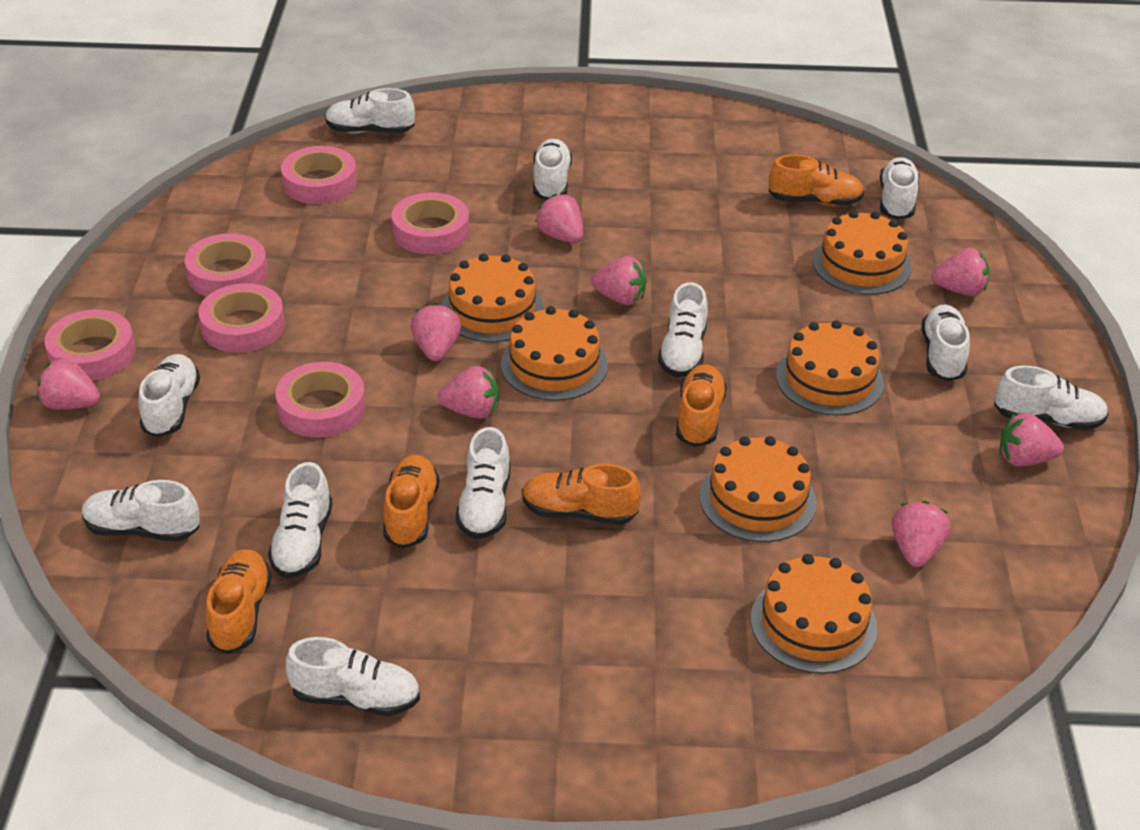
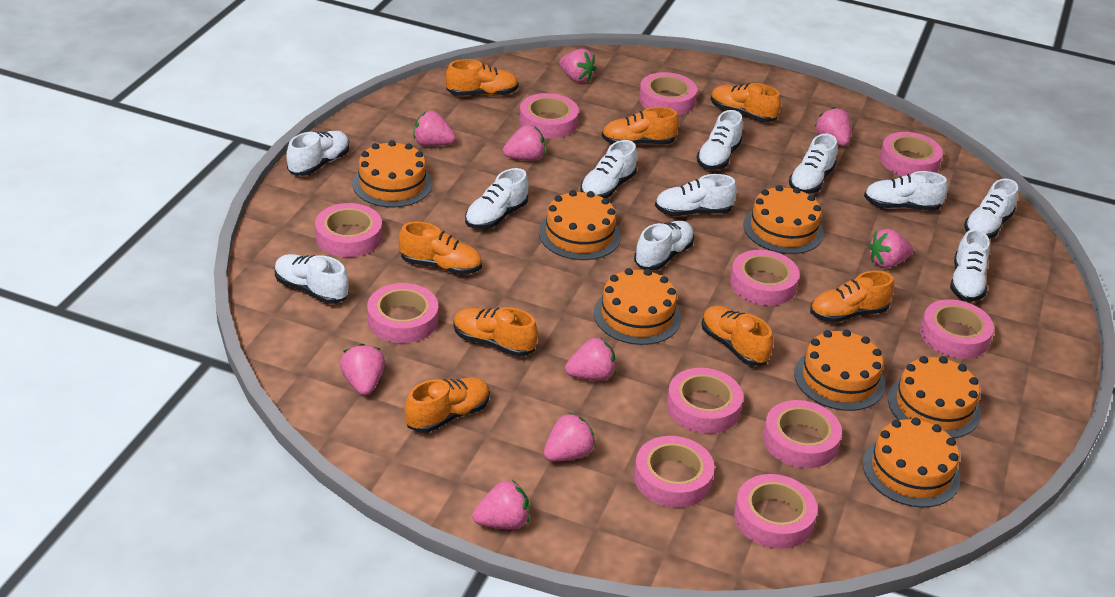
orange cake: [442,253,544,342] [501,306,608,401] [699,436,817,542] [751,554,878,674] [776,320,884,415] [812,211,912,295] = 6 -> [352,140,432,208] [539,190,621,260] [594,268,681,345] [743,185,824,254] [794,329,885,411] [863,418,961,508] [888,356,981,438] = 7
orange shoe: [205,549,272,654] [383,455,439,548] [522,464,641,525] [676,364,727,447] [769,155,864,206] = 5 -> [399,222,482,275] [405,377,490,433] [446,59,519,96] [453,307,538,357] [601,107,679,144] [701,305,773,366] [711,83,781,122] [810,271,894,323] = 8
pink strawberry: [37,357,100,410] [411,303,461,361] [437,366,499,419] [535,194,583,243] [591,256,647,305] [892,501,950,567] [932,248,990,296] [999,413,1064,466] = 8 -> [340,344,385,396] [413,111,456,146] [472,480,530,530] [503,125,545,161] [544,413,596,462] [559,49,596,83] [565,337,616,381] [815,107,851,146] [868,229,913,268] = 9
pink tape: [44,309,135,380] [184,233,268,296] [198,283,285,353] [275,362,366,438] [281,146,357,204] [392,192,469,254] = 6 -> [315,203,382,257] [367,283,438,343] [519,93,579,139] [634,436,715,508] [639,72,697,115] [667,368,743,434] [730,250,800,306] [734,474,818,549] [763,400,842,468] [880,132,943,176] [920,299,994,359] = 11

